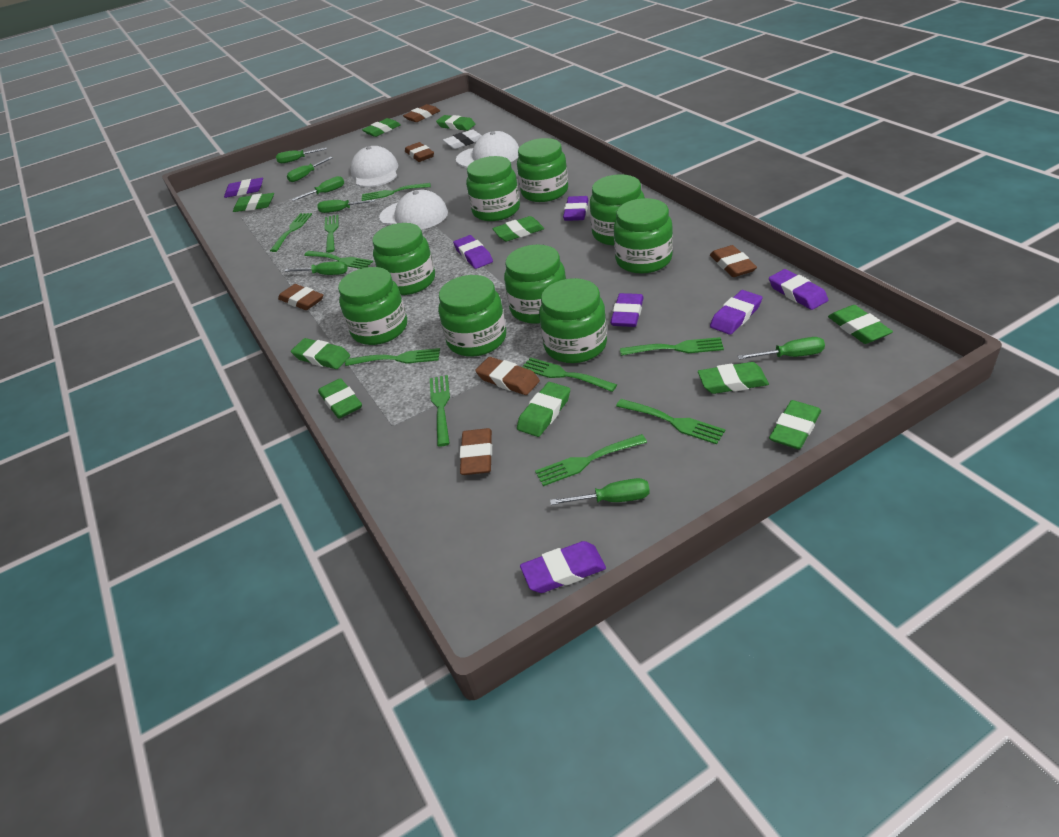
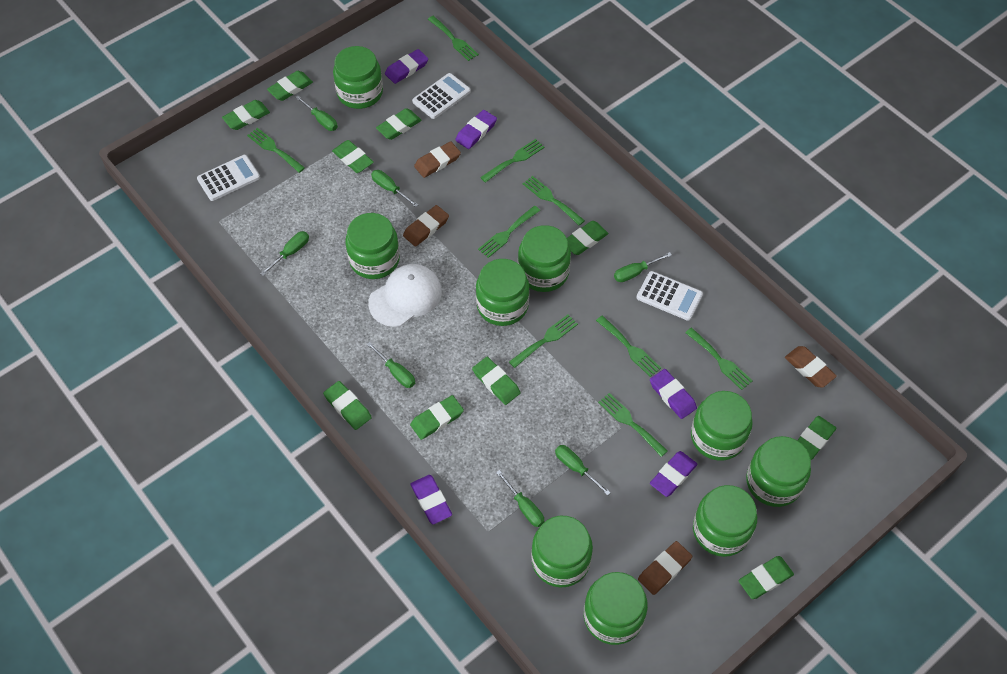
brown eraser: [278,284,323,310] [403,104,440,122] [405,142,434,162] [460,428,492,475] [475,357,540,395] [710,245,757,277] = 6 -> [403,205,449,247] [414,141,461,178] [638,541,692,595] [785,346,837,388] = 4
green fork: [270,213,312,252] [304,251,373,269] [324,215,339,253] [345,348,440,366] [361,183,431,201] [430,375,450,447] [522,357,617,392] [535,434,647,486] [616,399,725,444] [620,337,724,356] = 10 -> [247,128,305,173] [428,16,479,61] [478,206,540,258] [480,139,545,183] [509,315,578,368] [523,176,585,226] [596,316,661,377] [598,393,668,457] [685,328,753,390] = 9
purple eraser: [224,178,263,198] [453,235,493,269] [520,541,606,593] [563,196,588,221] [610,293,644,327] [710,290,762,335] [769,269,828,310] = 7 -> [385,49,428,84] [411,475,452,524] [455,110,497,149] [650,369,697,419] [650,451,697,497] = 5
white calculator: none = 0 -> [197,155,260,201] [412,73,471,119] [636,271,703,321] = 3
white cap: [350,146,398,187] [379,189,448,230] [456,131,519,168] = 3 -> [368,264,442,327] = 1
white eraser: [443,129,482,149] = 1 -> none = 0

